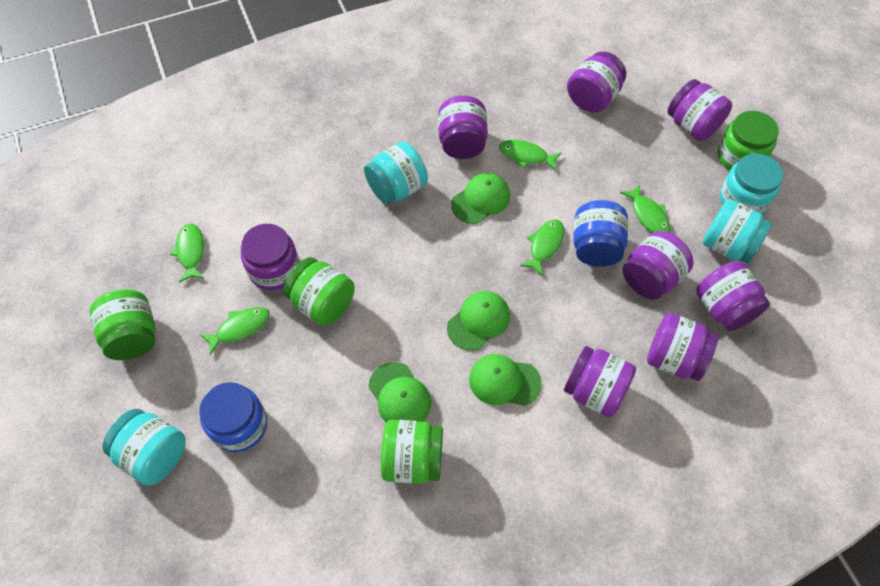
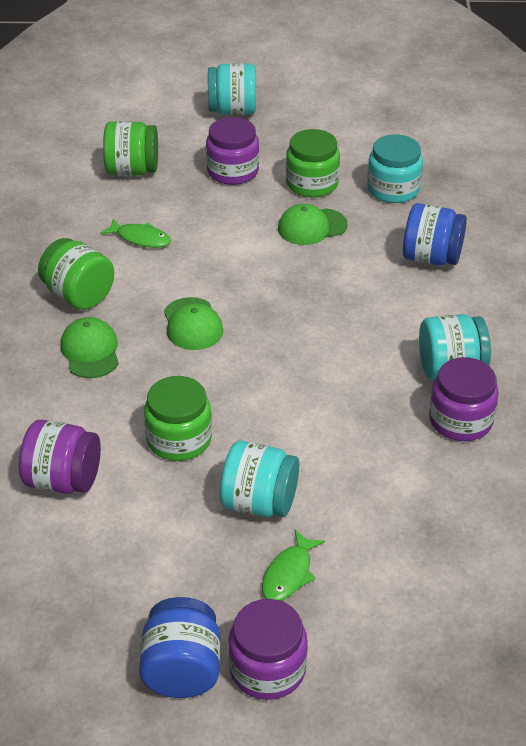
green cap: [369,362,431,422] [447,291,510,351] [451,173,510,224] [469,354,542,406] = 4 -> [60,317,119,378] [164,297,224,350] [278,204,348,245] = 3
green fish: [170,224,204,283] [199,307,270,355] [499,140,562,171] [520,219,565,276] [620,184,670,233] = 5 -> [100,219,171,248] [262,530,325,601] = 2
purple jar: [241,224,299,290] [438,95,488,159] [564,346,636,417] [567,51,626,113] [623,231,694,300] [647,313,718,381] [667,79,732,141] [696,261,770,331] = 8 -> [19,420,101,494] [206,117,259,185] [228,599,308,700] [429,357,499,441] = 4

